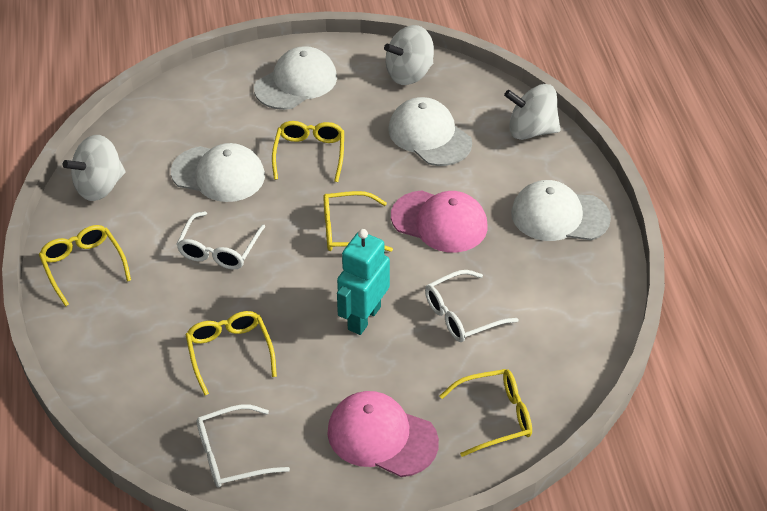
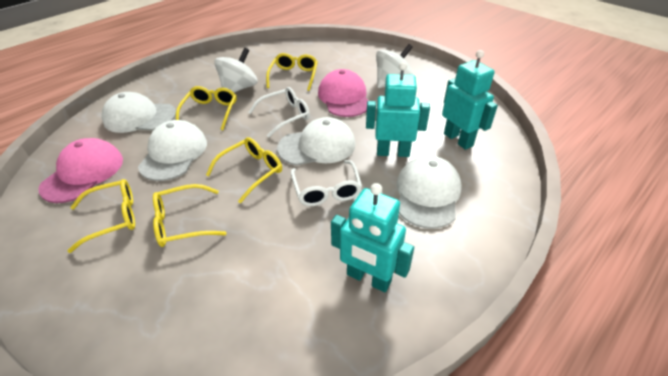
turquoise robot: [337,229,390,335] = 1 -> [331,183,414,292] [366,62,430,157] [442,50,498,150] = 3
white glasses: [176,211,265,269] [196,404,290,488] [425,270,519,342] = 3 -> [248,87,310,137] [291,160,362,206] = 2
white spinning top: [63,135,126,201] [384,25,434,85] [504,84,561,140] = 3 -> [214,48,258,93] [376,44,413,88] = 2

